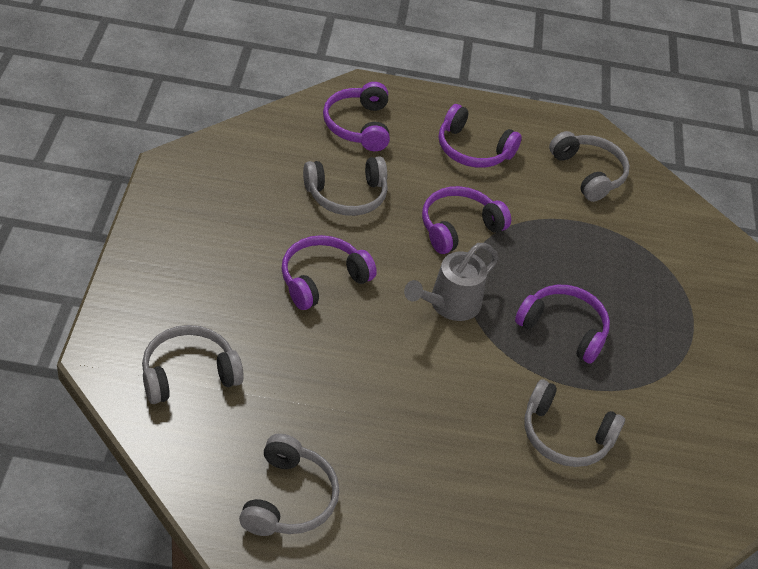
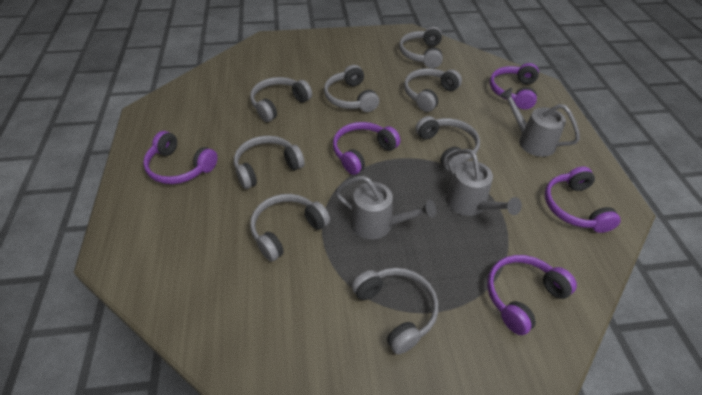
grey headphones: [142,325,244,404] [239,434,339,536] [303,156,388,216] [525,379,625,467] [549,131,630,202] = 5 -> [234,135,305,189] [250,77,312,122] [250,194,330,261] [324,65,379,112] [352,268,438,354] [399,26,443,68] [404,68,462,112] [416,116,480,171] = 8
grey watering can: [404,243,499,321] = 1 -> [335,176,436,239] [446,149,522,216] [499,88,580,157] = 3

